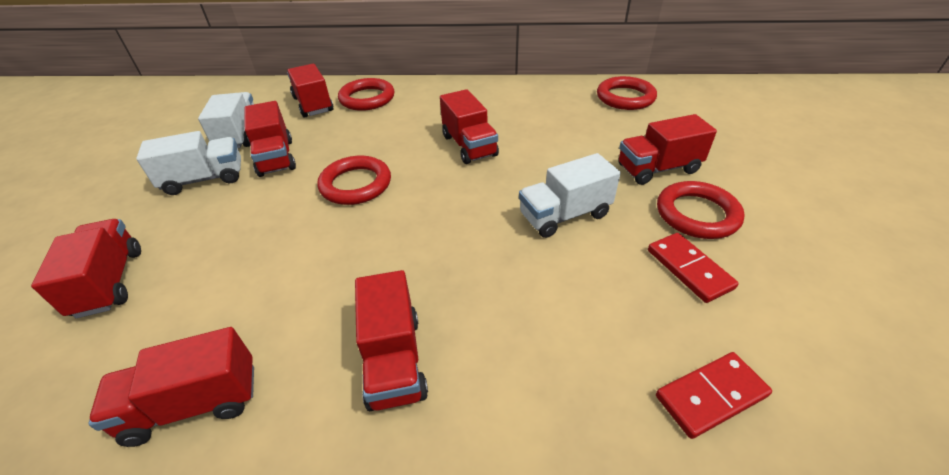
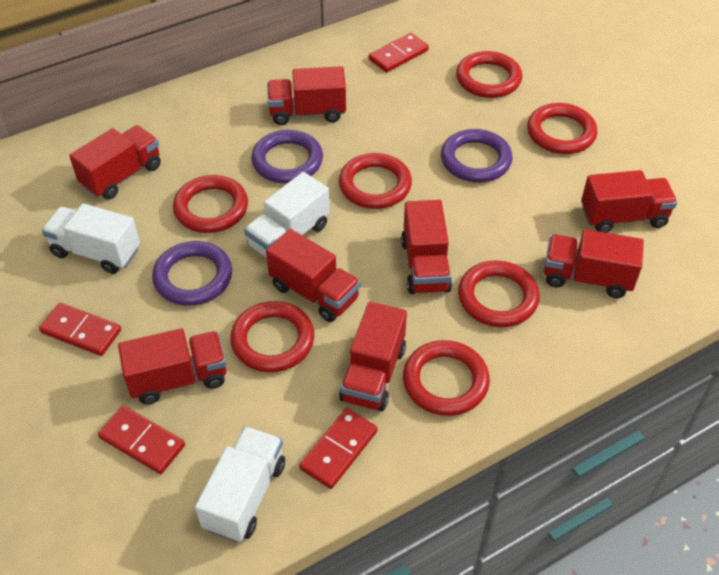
purple ring: none = 0 -> [152,241,232,306] [251,130,323,183] [441,129,513,182] = 3
red domino: [648,233,739,303] [656,352,772,439] = 2 -> [39,303,121,356] [98,406,185,474] [299,408,378,489] [369,33,429,73] = 4
red ring: [317,156,391,205] [338,78,395,111] [597,76,657,110] [657,181,745,239] = 4 -> [173,175,248,233] [230,301,314,372] [339,153,412,209] [403,340,490,416] [456,51,522,98] [458,260,539,327] [527,103,597,154] = 7
red truck: [31,219,141,318] [88,327,254,447] [244,101,296,177] [287,64,333,117] [355,270,428,411] [440,89,499,164] [618,114,717,185] = 7 -> [69,125,161,200] [118,329,226,404] [266,229,360,322] [267,66,346,125] [339,302,407,411] [401,200,452,294] [544,229,644,298] [581,170,677,233] = 8

